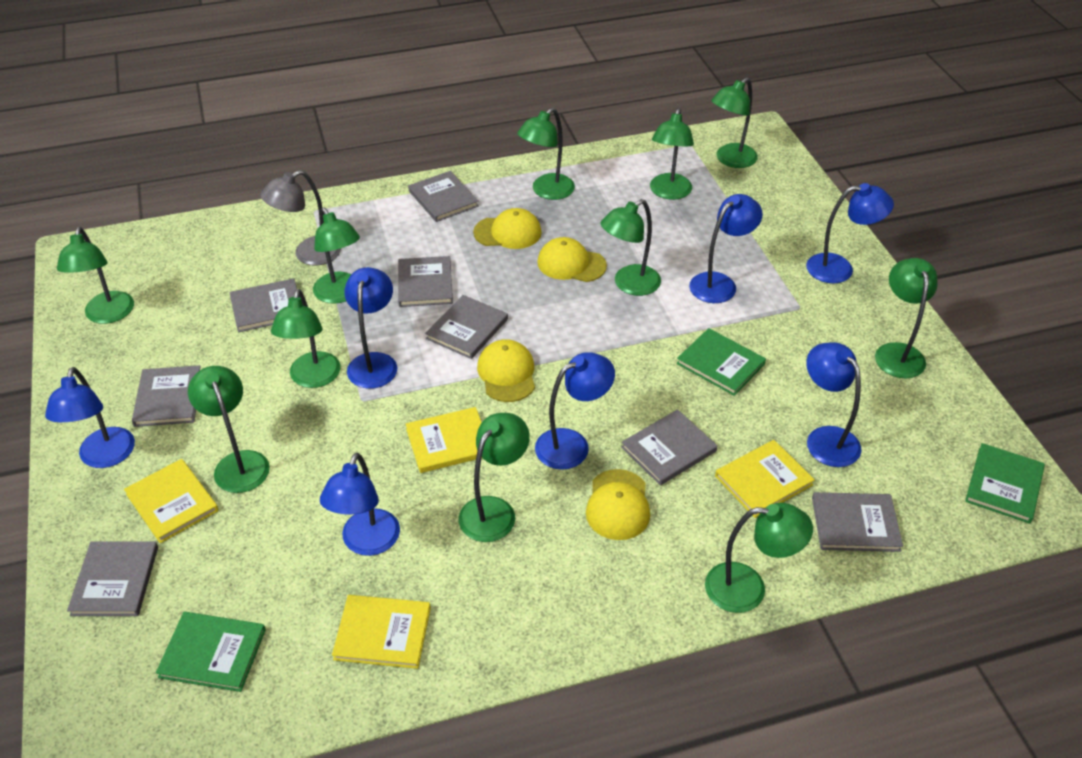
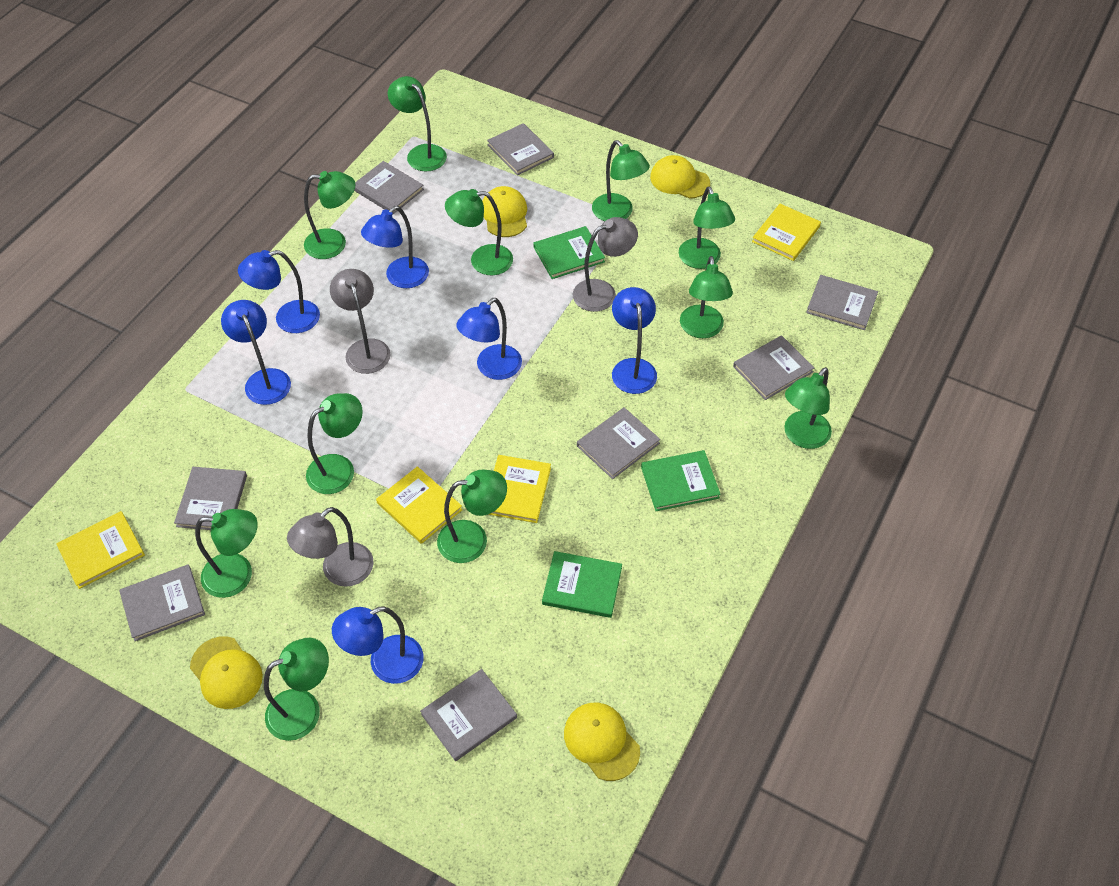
blue lamp: [45,367,135,468] [320,453,400,556] [344,267,397,389] [535,352,615,470] [689,194,763,303] [806,183,894,283] [806,342,861,467] = 7 -> [221,300,291,405] [238,250,320,333] [332,607,424,684] [361,206,429,288] [456,298,522,380] [612,287,657,394] = 6
grey lamp: [260,170,341,266] = 1 -> [287,507,373,587] [330,269,391,374] [573,217,638,312] = 3

